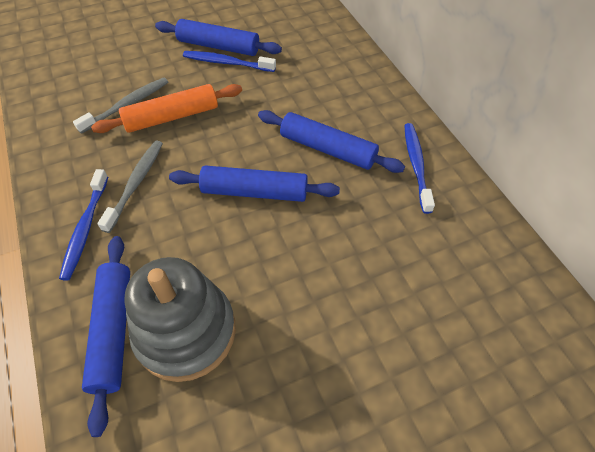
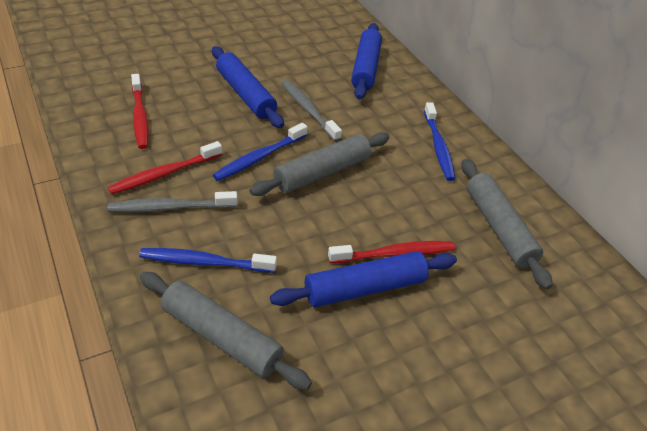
blue rolling pin: [82,236,130,437] [155,19,282,56] [169,165,340,202] [258,110,405,173] = 4 -> [212,46,284,128] [270,251,457,307] [351,23,382,100] = 3
grey rolling pin: none = 0 -> [140,272,312,390] [250,132,389,196] [461,159,553,289] = 3
grey stacking toy: [124,257,236,382] = 1 -> none = 0
orange rolling pin: [91,84,242,133] = 1 -> none = 0
red toothbrush: none = 0 -> [107,141,222,195] [131,74,149,149] [328,241,455,263] = 3

